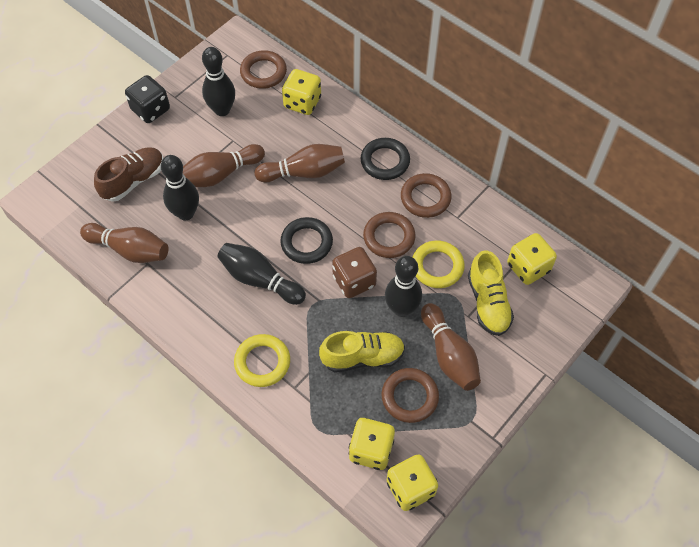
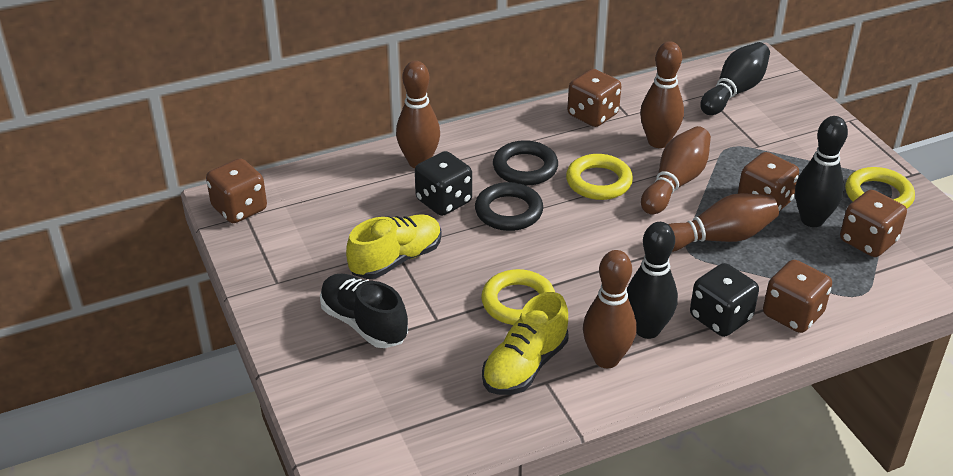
black bowling pin: [161,155,199,220] [202,47,235,116] [217,243,306,305] [385,256,422,317] = 4 -> [627,222,678,339] [700,42,770,115] [795,116,848,227] = 3
black dice: [125,75,170,123] = 1 -> [415,151,472,216] [690,263,759,337] = 2
black shoe: none = 0 -> [320,274,408,348] = 1
brown bowling pin: [80,223,169,263] [183,144,265,187] [255,144,345,183] [421,303,481,391] = 4 -> [396,61,440,168] [583,250,636,368] [640,41,684,148] [641,126,711,215] [668,193,779,252] = 5
brown dice: [332,247,377,298] = 1 -> [206,158,267,223] [567,69,621,127] [738,152,799,211] [763,260,832,333] [840,190,907,257] = 5
brown ring: [240,50,287,89] [363,212,416,258] [382,368,439,423] [401,173,452,218] = 4 -> none = 0
brown shoe: [94,147,163,202] = 1 -> none = 0
yellow dice: [282,69,321,115] [349,418,395,470] [387,454,438,511] [507,233,557,285] = 4 -> none = 0
yellow ring: [234,334,290,387] [413,241,465,288] = 2 -> [481,269,555,325] [566,154,633,200] [845,167,915,209] = 3

